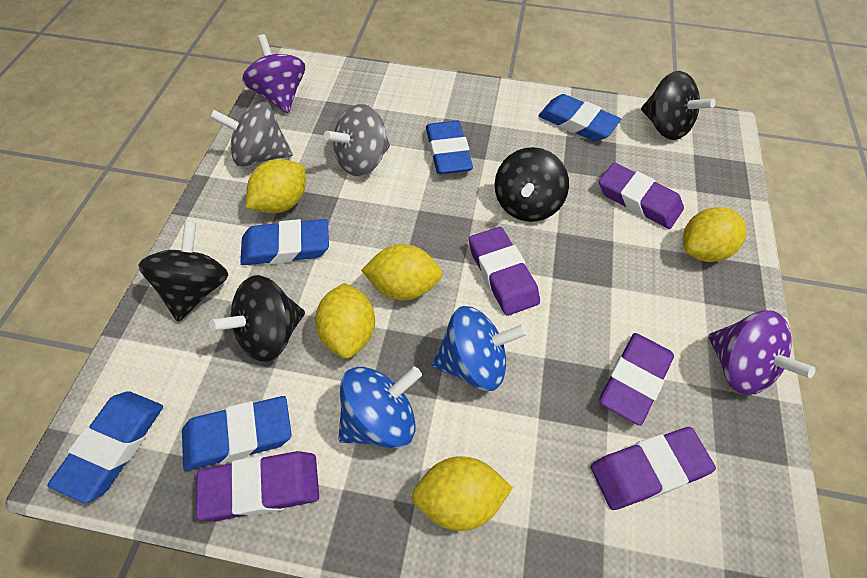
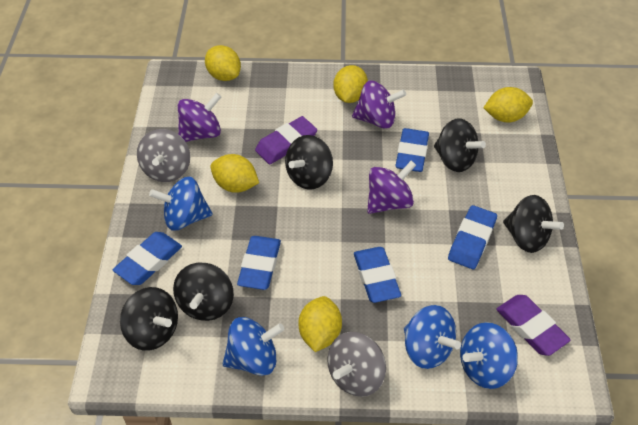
black spinning top: [138,221,228,322] [209,275,305,362] [495,147,569,222] [641,71,716,140] = 4 -> [120,287,178,351] [173,263,234,321] [285,135,333,190] [434,118,486,172] [503,195,564,253] = 5
blue spinning top: [338,366,422,448] [432,306,527,391] = 2 -> [149,177,213,230] [222,317,284,376] [404,305,461,369] [460,322,518,389] = 4
purple eraser: [196,451,319,521] [469,227,540,316] [591,427,716,510] [599,162,684,229] [599,333,674,426] = 5 -> [255,116,317,164] [496,295,571,356] = 2
purple spinning top: [242,34,305,113] [708,310,816,395] = 2 -> [178,93,221,142] [352,81,406,129] [367,161,416,214] = 3

